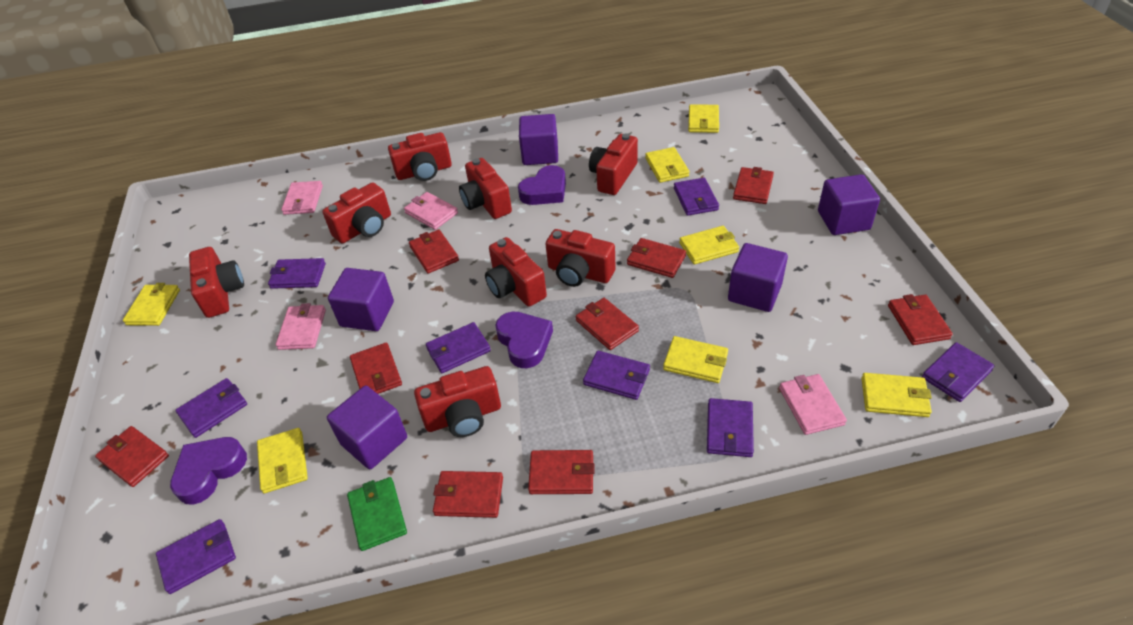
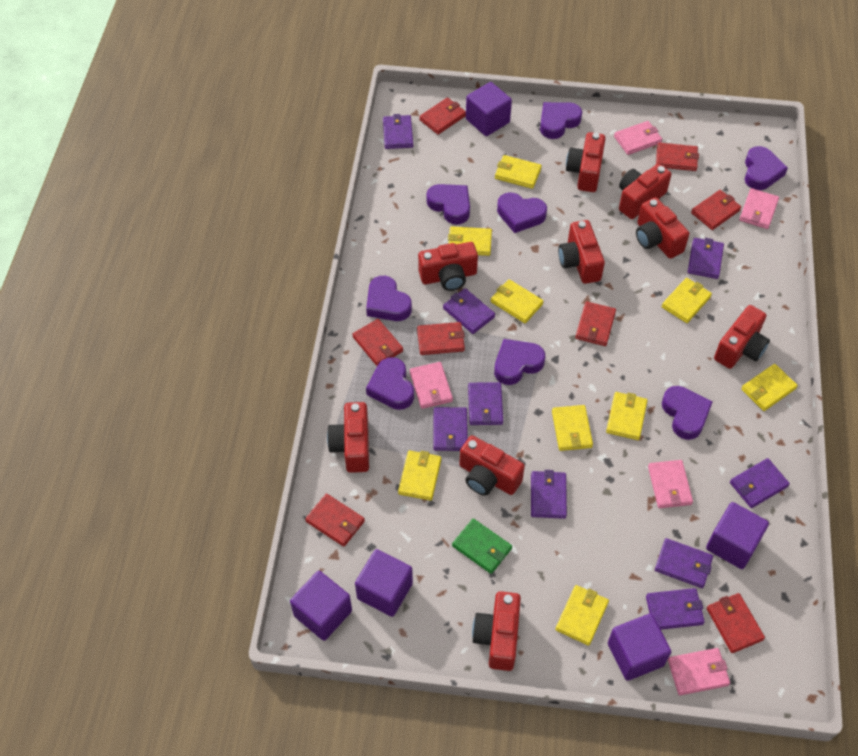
pink wallet: [276,303,326,350] [281,181,323,215] [404,192,458,230] [779,374,847,435] = 4 -> [410,362,453,409] [614,121,662,155] [648,460,693,508] [668,648,730,695] [739,188,779,229] = 5
purple heart: [170,437,247,505] [495,311,553,368] [518,165,566,205] = 3 -> [366,276,412,321] [366,357,414,410] [427,184,470,225] [494,339,545,385] [497,192,547,233] [540,102,582,139] [662,386,713,440] [745,146,788,190] = 8
purple wallet: [156,519,236,594] [175,378,247,438] [268,258,326,289] [426,322,491,373] [583,351,650,400] [674,178,719,216] [707,398,754,457] [922,342,995,402] = 8 -> [383,114,413,149] [433,407,468,451] [443,288,495,334] [468,382,503,425] [531,470,567,519] [646,588,705,630] [655,538,713,588] [688,238,724,279] [730,458,790,508] = 9
red camera: [189,247,244,318] [322,182,391,244] [388,132,452,181] [414,366,501,437] [459,158,512,219] [485,237,547,307] [545,229,616,287] [589,133,638,195] = 8 -> [327,402,369,473] [418,242,478,291] [459,435,525,496] [472,591,521,671] [558,220,605,284] [566,132,606,192] [619,164,672,219] [636,197,689,259] [714,305,770,369] = 9
red wallet: [95,426,169,487] [350,342,402,394] [409,230,459,273] [433,471,503,518] [528,450,594,494] [576,298,639,350] [627,238,686,278] [733,167,774,204] [888,294,953,345] = 9 -> [305,493,365,547] [352,319,403,366] [417,322,465,355] [419,98,466,135] [575,301,616,346] [656,143,699,171] [691,190,741,230] [707,593,765,653] = 8
yellow wallet: [123,283,180,326] [257,428,308,493] [645,147,689,183] [663,336,728,383] [679,226,739,265] [688,104,719,133] [861,373,932,417] = 7 -> [398,450,441,501] [448,226,492,256] [491,279,544,323] [495,155,542,189] [552,405,593,451] [555,585,609,646] [606,392,648,440] [661,278,712,323] [741,364,798,411] = 9

